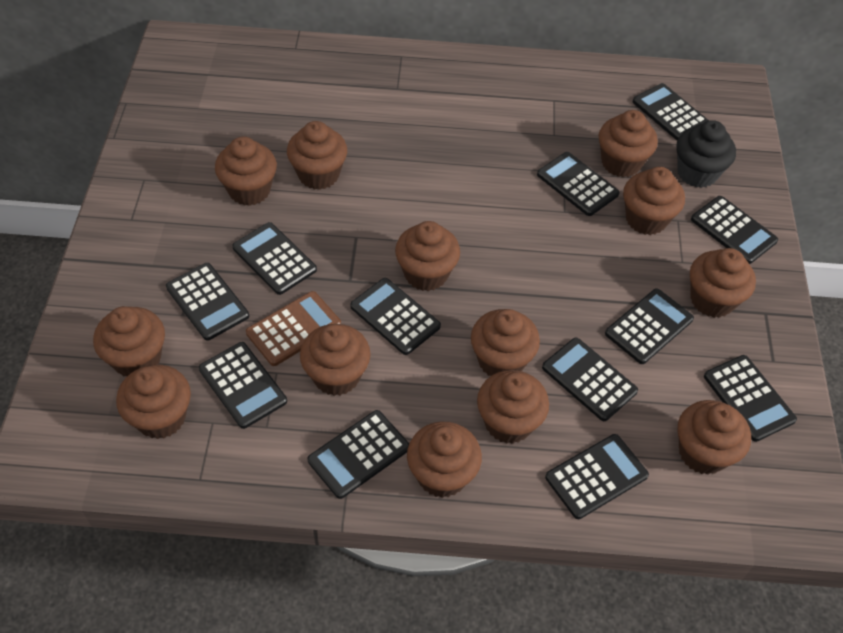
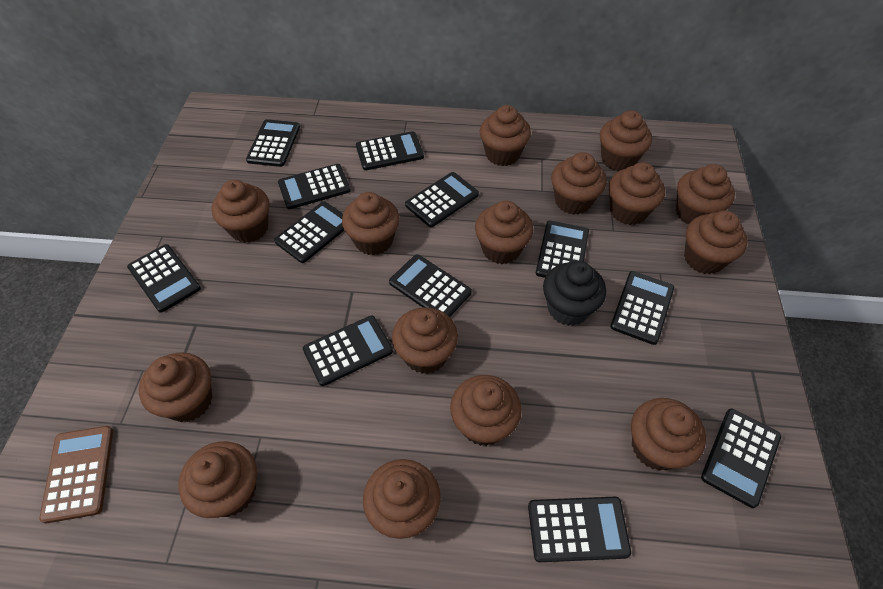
brown cupcake: [93,306,165,376] [116,364,191,439] [215,137,277,206] [287,121,347,190] [300,324,371,396] [395,221,460,291] [407,421,482,498] [471,309,540,376] [477,370,549,444] [599,110,658,177] [623,167,685,235] [677,400,751,475] [690,248,756,318] = 13 -> [139,352,212,422] [178,441,257,518] [212,180,269,243] [342,192,400,256] [363,459,441,539] [392,307,458,374] [450,375,522,446] [475,201,533,264] [480,105,531,166] [551,152,606,215] [600,110,652,171] [609,162,665,225] [631,398,706,470] [676,164,735,224] [684,210,748,275] = 15

